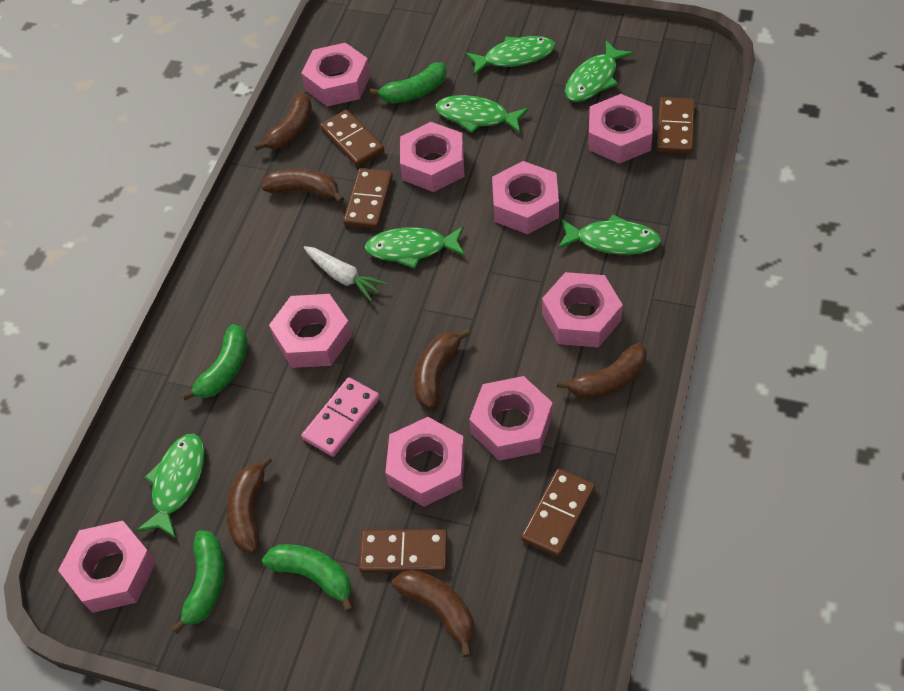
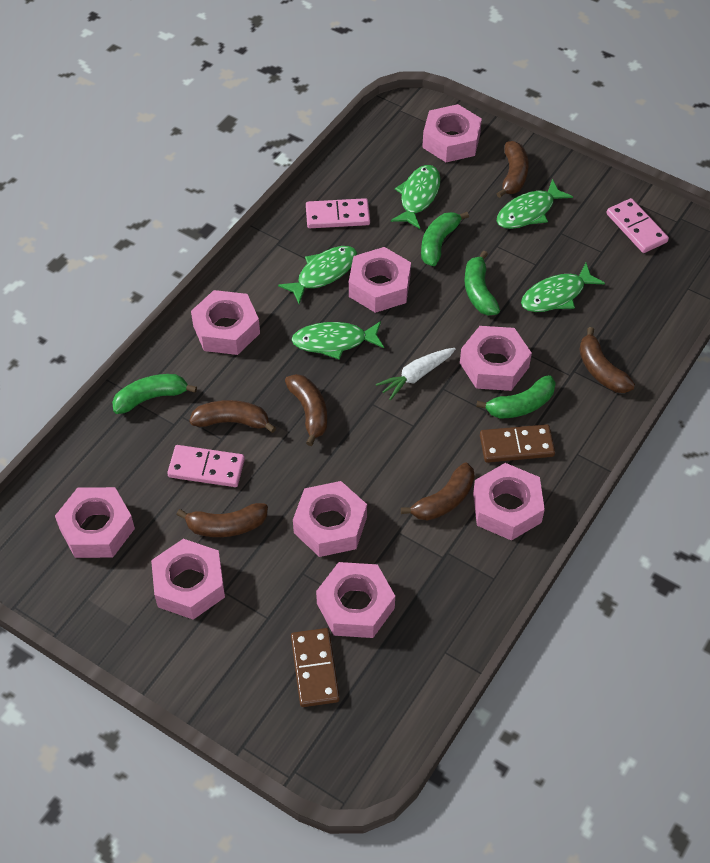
brown domino: [320,110,384,167] [343,168,393,229] [359,529,448,573] [521,468,595,557] [657,97,695,154] = 5 -> [291,628,340,707] [480,424,555,463] = 2
green fish: [136,433,205,538] [365,226,465,269] [435,95,529,133] [466,36,555,76] [558,214,661,255] [565,41,634,102] = 6 -> [278,246,357,304] [292,321,384,359] [391,165,440,229] [497,179,573,229] [521,263,605,312] = 5
pink domino: [302,377,380,457] = 1 -> [167,445,245,487] [306,198,370,228] [606,198,669,253] = 3

